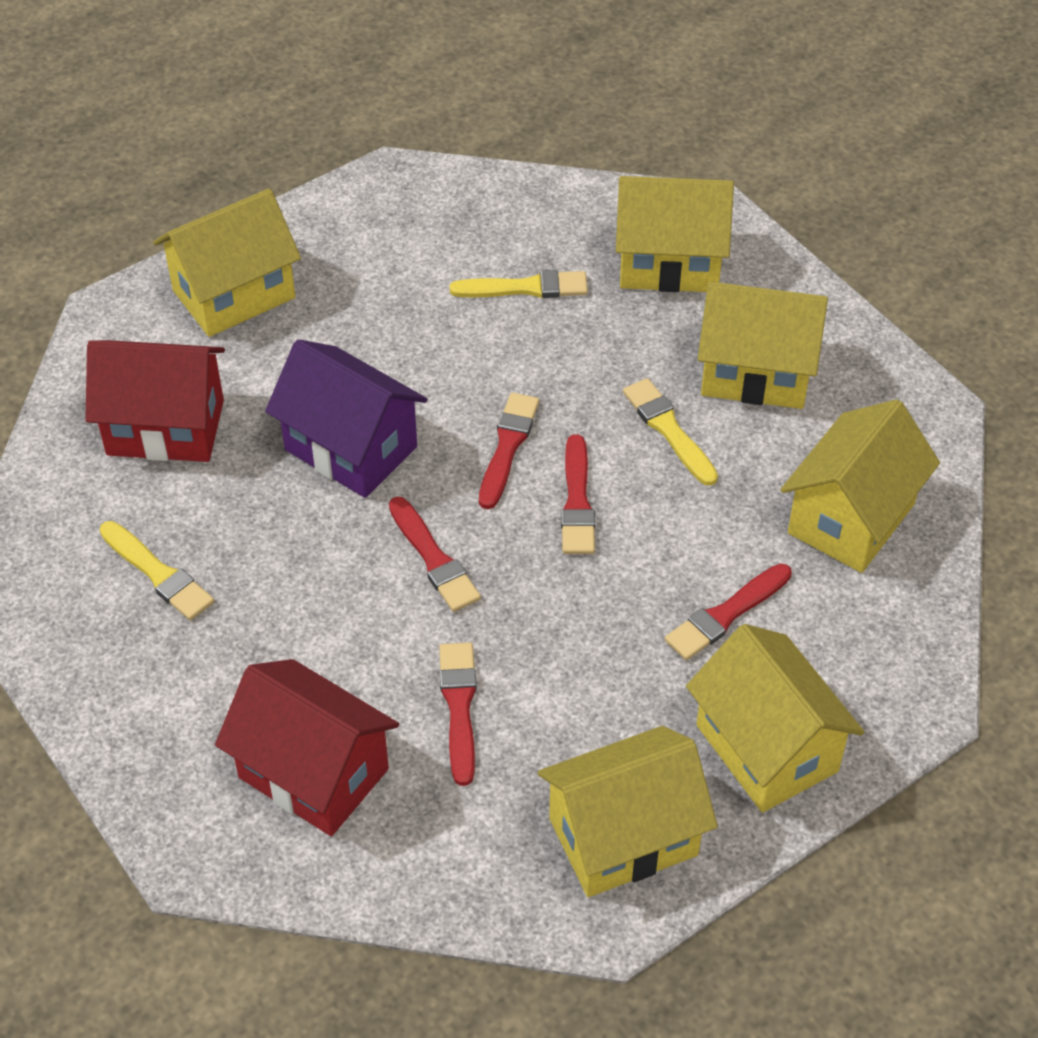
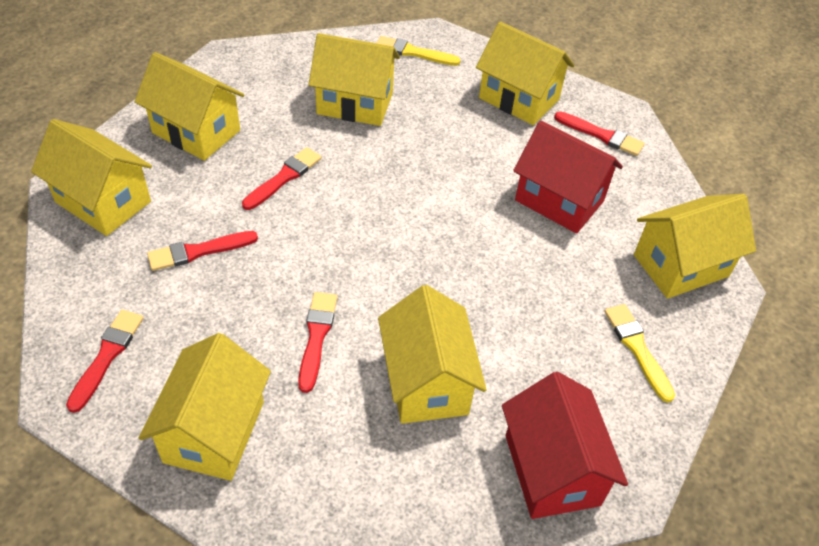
purple house: [265,339,428,498] = 1 -> none = 0
yellow brush: [100,521,214,620] [450,270,588,298] [623,378,718,486] = 3 -> [377,36,460,66] [604,304,675,403] = 2
yellow house: [153,189,301,337] [538,726,718,897] [616,176,734,292] [686,624,865,812] [698,282,828,409] [781,399,940,573] = 6 -> [31,119,152,236] [135,52,244,161] [139,333,271,481] [308,33,400,126] [378,285,487,424] [476,22,574,125] [634,194,756,299] = 7

